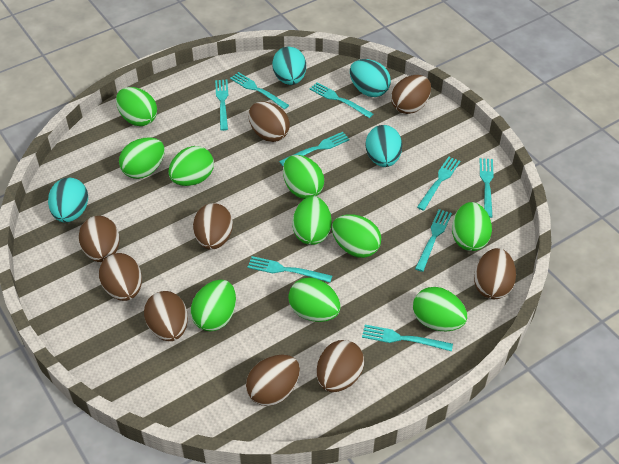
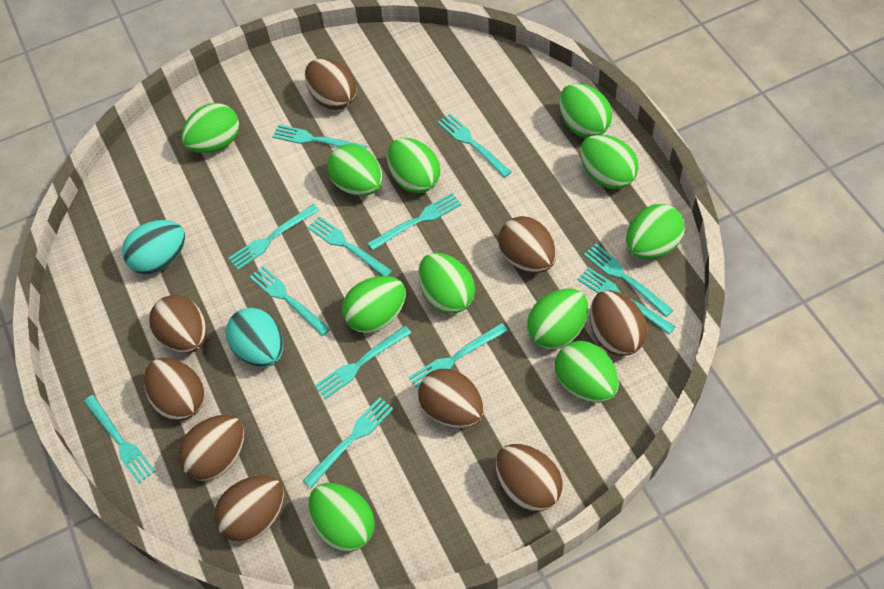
green egg: [116,87,157,126] [119,137,165,179] [168,146,214,186] [191,279,236,331] [283,155,324,199] [288,277,341,322] [292,196,332,245] [332,214,381,258] [413,287,467,331] [452,202,492,251] = 10 -> [181,103,239,153] [308,483,375,552] [327,144,382,196] [342,276,406,333] [387,138,441,193] [418,253,475,314] [527,289,588,349] [555,341,619,403] [559,83,612,138] [580,134,638,189] [626,204,685,259] = 11
turquoise egg: [48,178,88,222] [272,47,306,85] [350,59,391,97] [366,125,402,167] = 4 -> [122,220,185,274] [226,308,283,367] = 2
turquoise fork: [215,80,228,131] [230,72,289,109] [248,256,332,282] [279,132,350,166] [309,82,373,118] [362,325,453,351] [415,209,452,272] [417,157,461,211] [480,158,494,218] = 9 -> [84,395,155,483] [228,204,319,270] [250,266,330,336] [272,124,367,149] [303,397,394,488] [307,216,392,276] [314,326,411,399] [368,193,461,250] [409,323,508,390] [438,114,511,178] [578,267,676,335] [584,244,673,317] = 12

